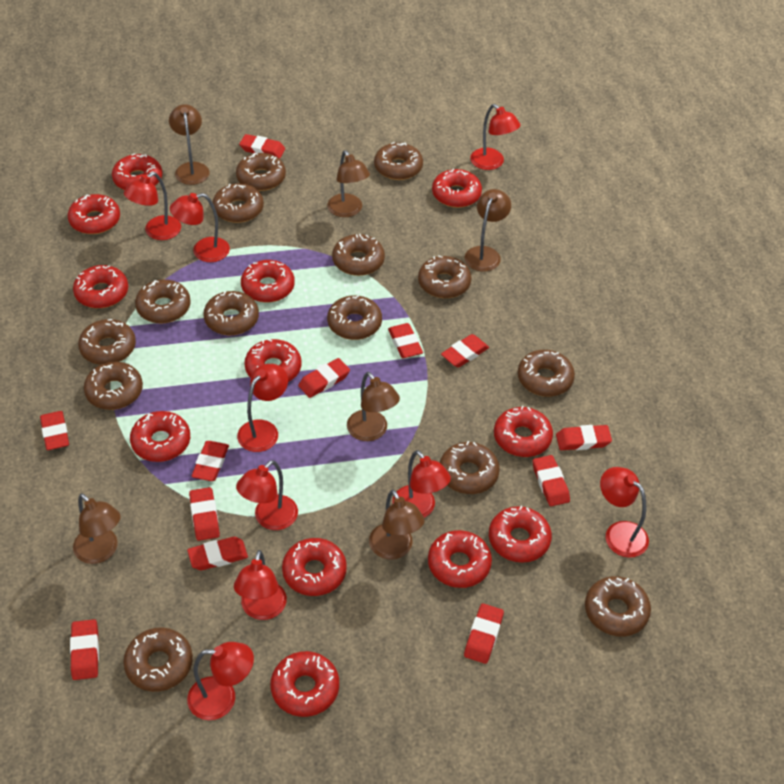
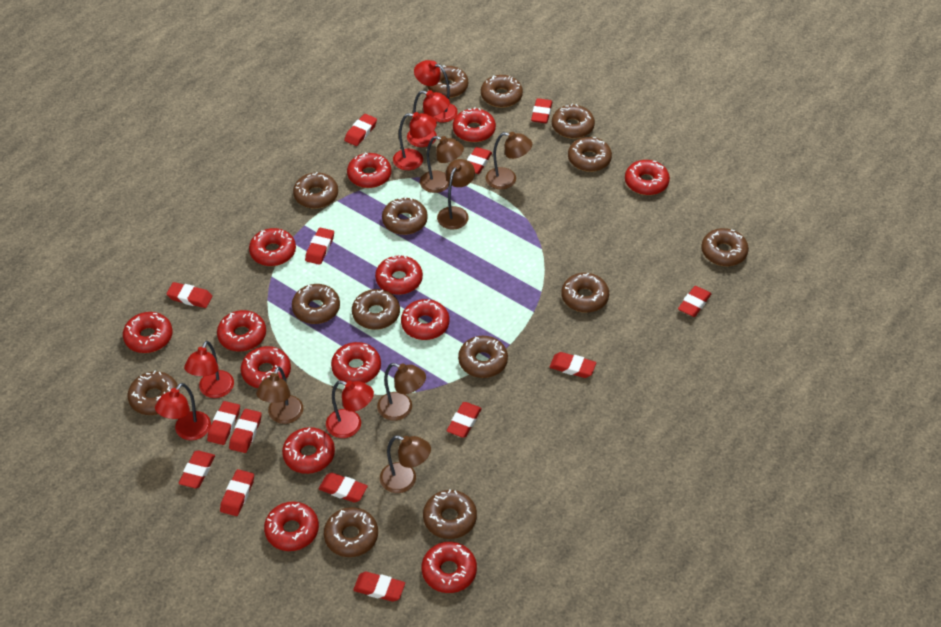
red donut: [68,194,120,234] [73,265,128,308] [112,153,163,190] [130,411,190,462] [241,260,295,303] [244,339,302,382] [270,651,339,717] [282,538,347,596] [428,530,492,588] [432,169,482,208] [489,506,552,563] [494,406,553,457] = 12 -> [123,312,173,353] [217,310,266,352] [241,346,291,388] [249,228,296,266] [264,501,319,551] [282,427,335,474] [331,342,381,383] [347,153,391,188] [375,254,423,295] [401,299,449,340] [422,542,477,593] [453,107,496,142] [625,160,670,195] = 13
red eraser: [40,411,69,450] [70,619,99,680] [187,537,248,570] [189,487,220,541] [191,441,229,481] [239,134,285,159] [298,358,350,398] [388,323,423,358] [441,334,489,368] [464,603,504,664] [533,455,570,506] [556,425,612,450] = 12 -> [166,282,212,308] [179,451,215,488] [207,401,240,445] [220,469,254,516] [229,409,262,453] [305,228,334,265] [319,473,368,503] [344,114,377,146] [353,572,405,602] [447,402,482,438] [467,147,492,174] [531,98,553,123] [550,352,596,378] [678,286,711,317] = 14
red lamp: [124,172,181,240] [170,193,230,262] [187,642,254,720] [234,550,287,620] [236,460,298,530] [237,364,288,452] [392,450,451,518] [470,104,521,170] [600,467,649,558] = 9 -> [155,383,211,440] [184,341,234,398] [326,380,374,438] [393,112,437,170] [407,90,450,147] [414,60,458,122] = 6

